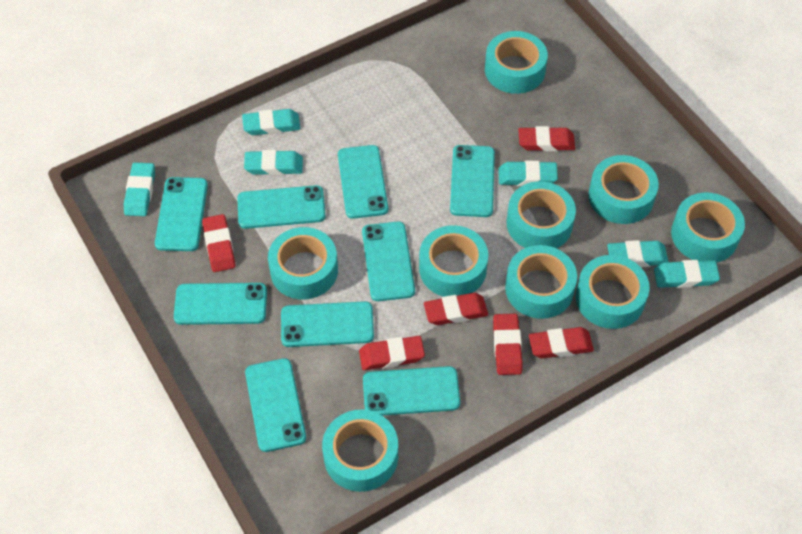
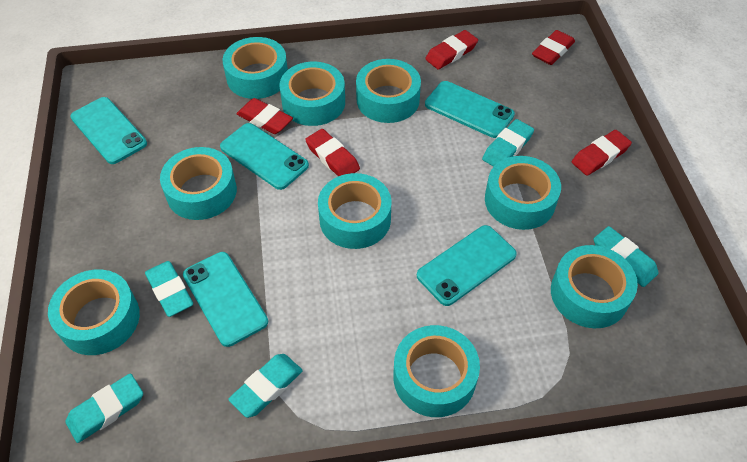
red eraser: [202,214,236,272] [359,336,425,370] [424,293,488,325] [493,314,523,375] [518,126,575,151] [529,327,594,359] = 6 -> [237,98,293,134] [305,129,360,176] [425,30,478,69] [532,30,575,65] [572,130,632,176] = 5
turquoise eraser: [124,163,155,216] [242,109,300,135] [244,150,303,175] [498,161,558,186] [607,240,668,267] [654,260,720,288] = 6 -> [65,373,143,443] [145,261,193,317] [228,354,303,418] [482,119,534,167] [594,226,659,287] = 5
turquoise phone: [155,177,208,251] [174,283,267,325] [237,185,325,229] [245,358,306,452] [281,301,374,347] [338,145,388,219] [362,222,415,301] [363,366,460,416] [450,145,495,217] = 9 -> [70,97,147,164] [183,252,268,347] [220,123,309,190] [417,225,517,306] [425,81,515,138] = 5

